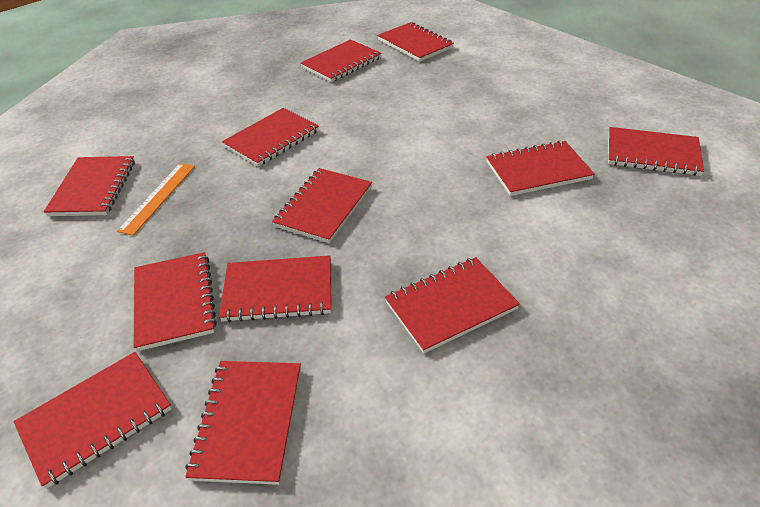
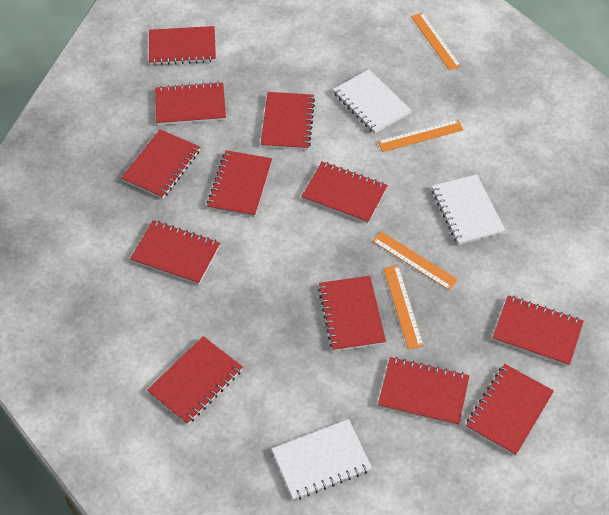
orange ruler: [117,163,195,236] = 1 -> [372,231,458,290] [378,120,464,152] [383,265,424,349] [411,12,461,71] = 4
white notebook: none = 0 -> [272,419,372,500] [333,70,412,134] [432,174,506,245] = 3

